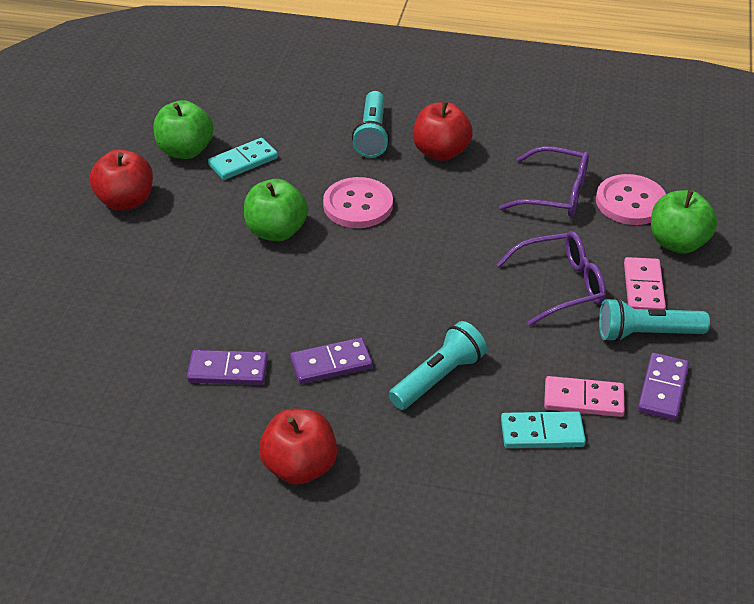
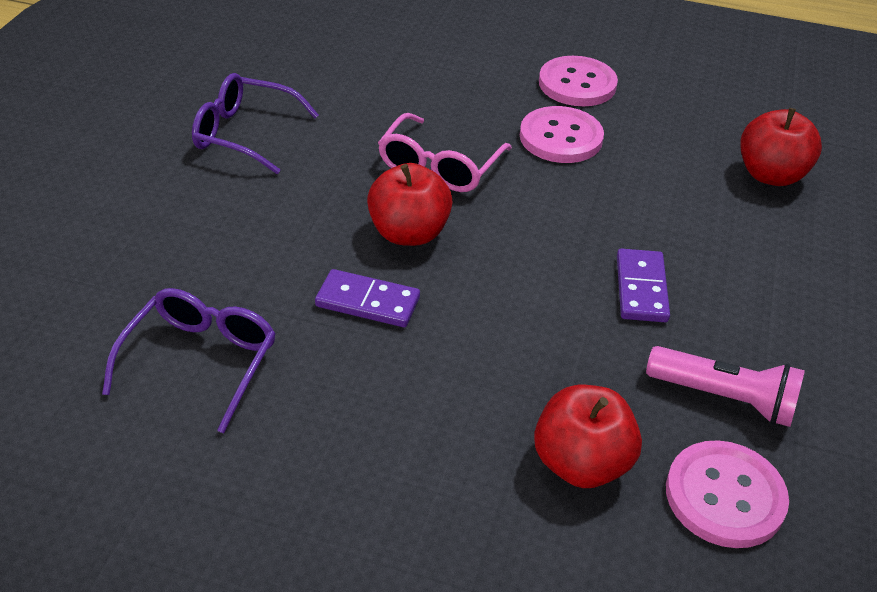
green apple: [154,100,214,159] [244,179,308,241] [651,190,717,253] = 3 -> none = 0
pink button: [323,177,393,228] [596,174,666,225] = 2 -> [520,106,604,163] [539,56,618,106] [666,440,789,548] = 3
pink domino: [544,376,625,417] [624,257,666,310] = 2 -> none = 0
pink flashlight: none = 0 -> [646,346,805,427] = 1
pink glasses: none = 0 -> [378,113,512,192] = 1
purple domino: [187,350,268,385] [290,338,373,384] [638,353,689,420] = 3 -> [315,269,420,327] [617,248,670,322] = 2
turquoise domino: [208,138,278,180] [501,411,586,448] = 2 -> none = 0
turquoise flashlight: [352,91,390,158] [389,321,487,410] [599,298,710,342] = 3 -> none = 0

